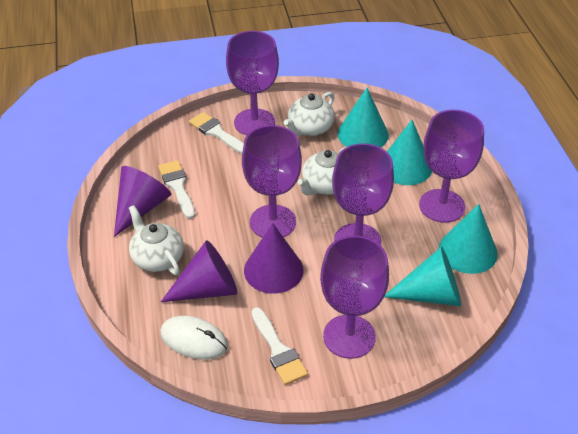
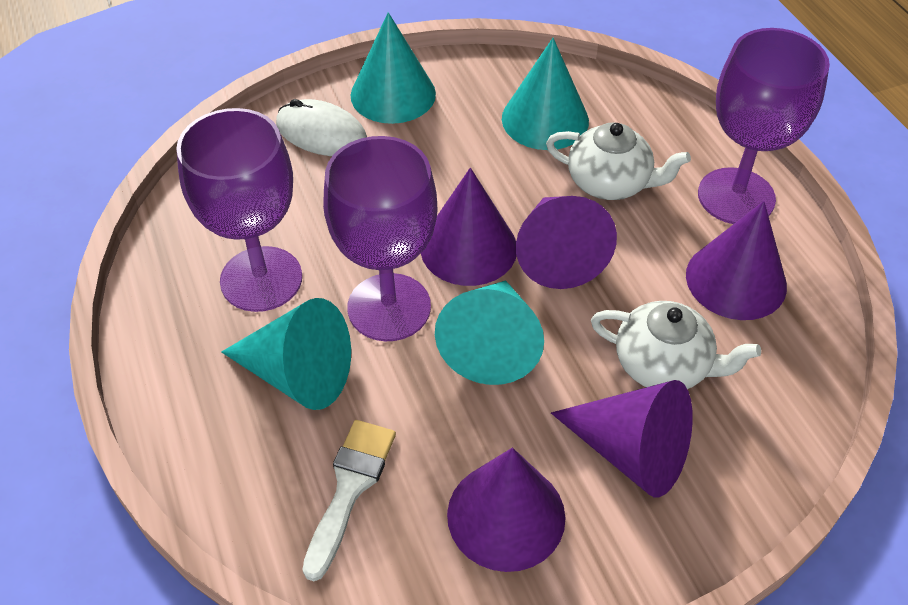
purple cone: [114,166,171,237] [161,240,237,302] [244,223,304,294] = 3 -> [421,168,517,286] [447,448,566,572] [516,196,617,289] [551,380,693,498] [686,201,787,320] = 5
purple goblet: [226,31,279,135] [242,125,302,238] [320,236,389,359] [332,143,394,245] [419,110,484,223] = 5 -> [176,108,302,312] [323,136,438,341] [698,28,830,224] = 3
white brush: [158,160,195,219] [189,112,244,154] [251,307,308,385] = 3 -> [302,420,396,581] = 1
white teapot: [129,205,184,275] [284,92,335,136] [298,147,346,195] = 3 -> [546,122,691,200] [591,301,761,389] = 2

